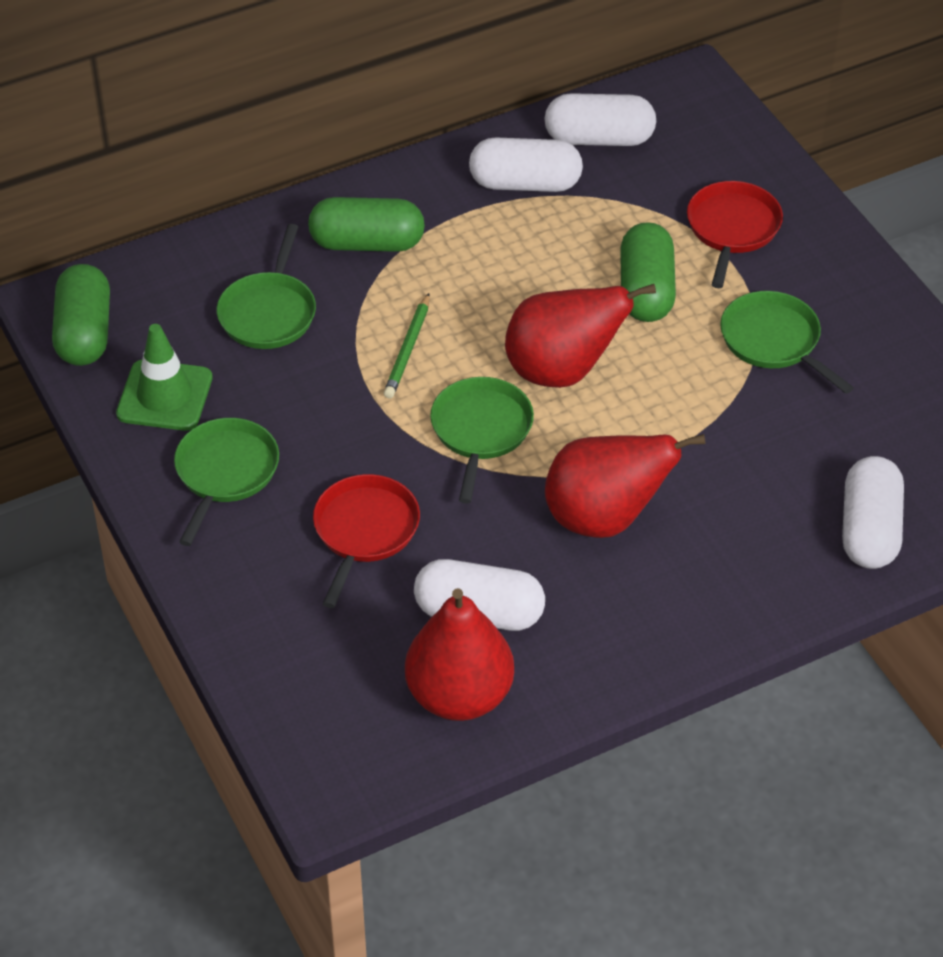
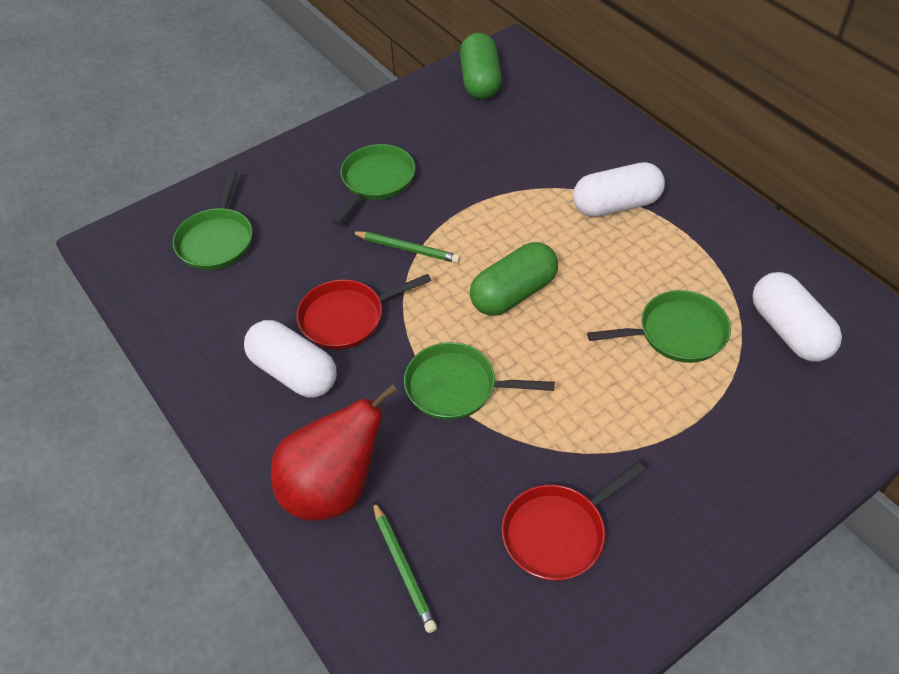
green capsule: [52,264,110,366] [308,197,425,252] [620,222,676,322] = 3 -> [460,33,502,99] [470,242,558,316] = 2
green pencil: [384,293,430,398] = 1 -> [352,231,460,263] [373,501,437,633] = 2
green traffic cone: [116,324,213,431] = 1 -> none = 0
red pear: [405,588,514,721] [505,284,656,388] [545,434,705,538] = 3 -> [271,384,398,521] = 1
white capsule: [414,559,545,631] [469,137,583,192] [544,93,656,146] [842,456,904,569] = 4 -> [244,320,337,398] [573,162,665,217] [752,272,842,362] = 3

